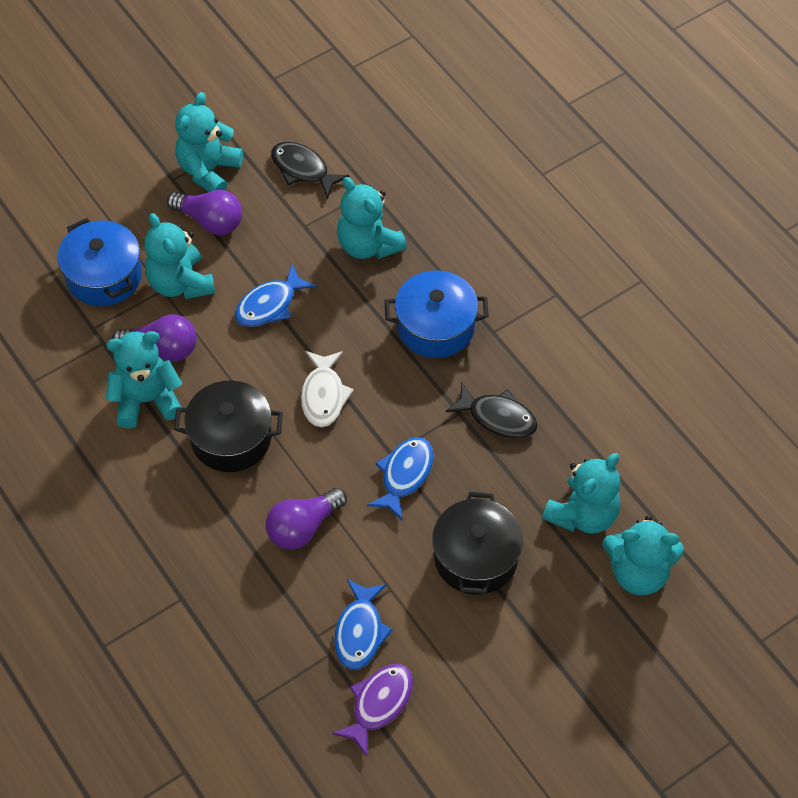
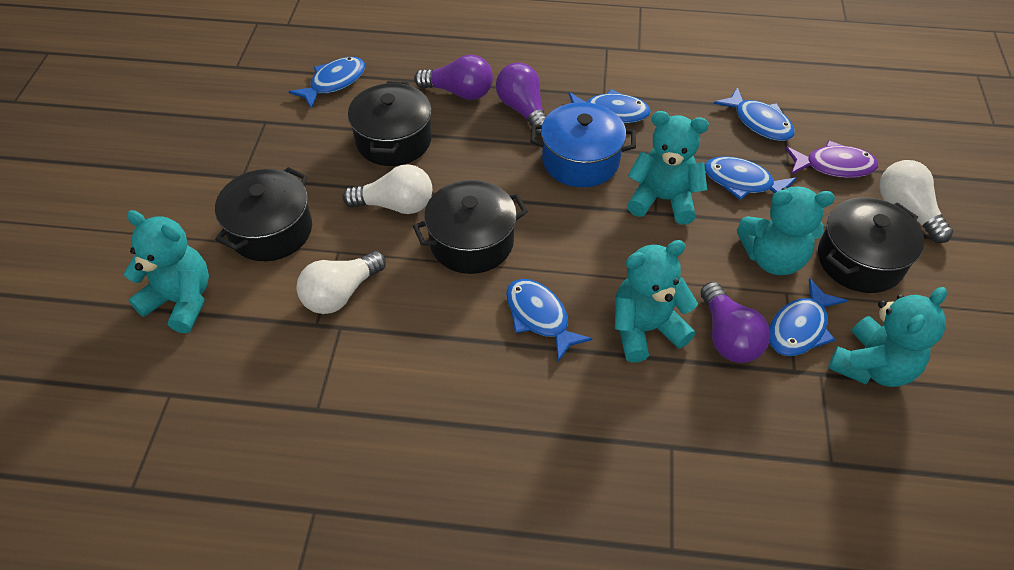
black fish: [271,142,349,199] [446,383,538,438] = 2 -> none = 0
black pot: [174,380,283,472] [432,492,523,594] = 2 -> [215,167,312,261] [348,81,432,166] [413,180,528,274] [818,197,924,293] = 4
blue fish: [235,264,316,327] [334,579,393,670] [367,437,434,520] = 3 -> [288,57,365,108] [506,279,593,362] [569,89,651,123] [704,156,797,200] [714,87,795,141] [769,278,847,356] = 6
blue pot: [57,218,142,306] [385,270,489,358] = 2 -> [530,102,636,187] = 1
turquoise teddy bear: [106,331,182,428] [144,213,215,299] [175,92,243,192] [337,177,407,259] [542,453,621,534] [602,516,684,595] = 6 -> [124,210,209,333] [615,240,698,363] [627,111,709,225] [737,186,835,275] [828,287,947,387] = 5
white fish: [301,351,354,427] = 1 -> none = 0
white light bulb: none = 0 -> [296,251,386,314] [343,164,432,214] [879,160,953,243] = 3

